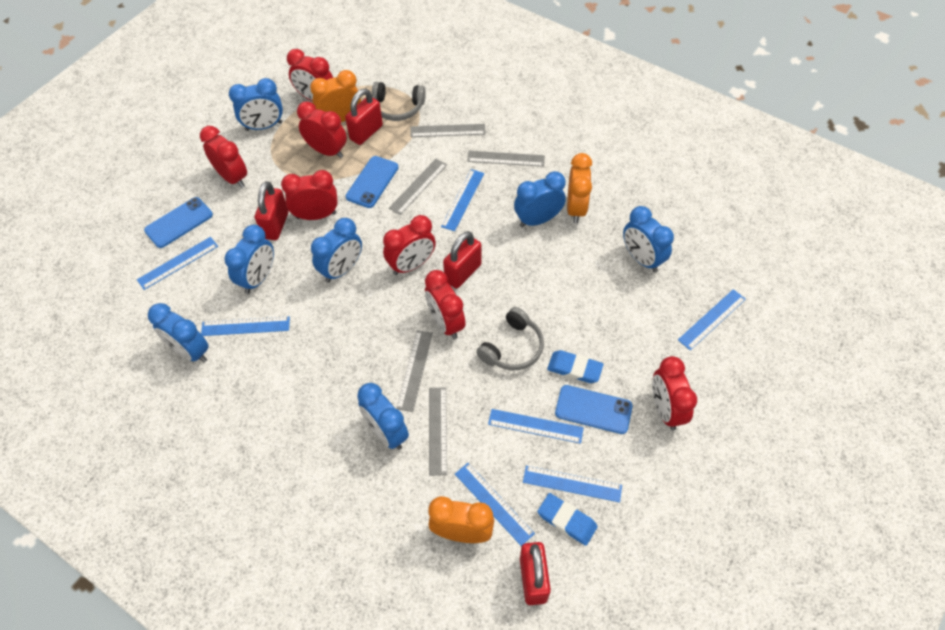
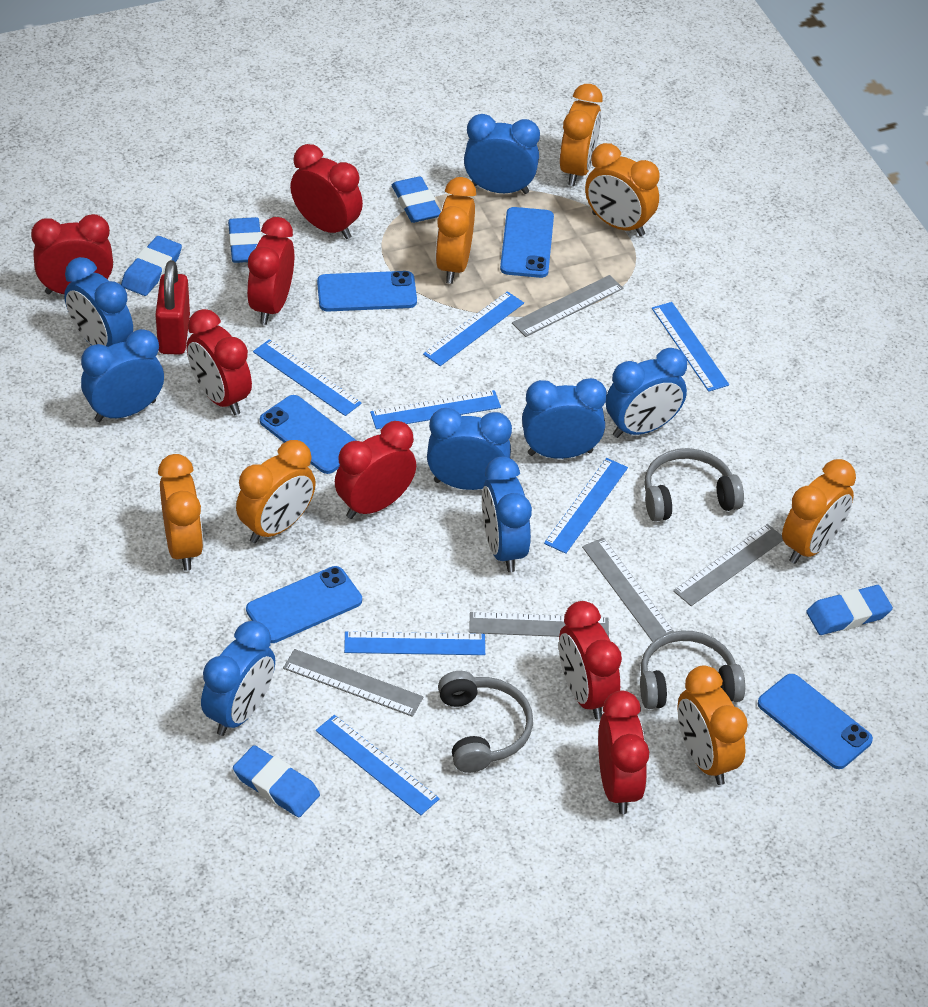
blue clock: [148,303,209,363] [224,225,274,294] [229,78,283,131] [311,218,362,283] [357,383,409,450] [514,171,566,227] [623,206,674,272] = 7 -> [64,257,133,347] [81,329,164,422] [201,621,275,736] [427,408,512,490] [464,114,540,194] [482,456,532,572] [522,378,607,459] [606,348,687,438] = 8
blue eraser: [537,493,598,546] [547,350,604,383] = 2 -> [121,236,182,296] [228,217,262,263] [233,745,320,817] [392,176,441,223] [806,585,893,635] = 5
blue phone: [144,197,213,248] [346,156,398,208] [555,385,633,434] = 3 -> [246,566,362,643] [260,395,357,474] [317,271,417,311] [500,207,554,278] [758,674,873,769] = 5
grey headphones: [372,82,426,121] [476,307,544,370] = 2 -> [438,671,533,773] [640,631,745,709] [644,448,744,522] = 3
orange clock: [310,70,361,122] [428,496,494,543] [567,153,592,223] = 3 -> [158,454,203,571] [236,440,316,543] [435,177,476,284] [560,84,603,186] [585,143,659,236] [678,665,748,785] [782,459,856,564] = 7
red padlock: [255,181,289,240] [345,89,383,145] [443,231,481,289] [520,542,551,605] = 4 -> [155,260,190,355] = 1

